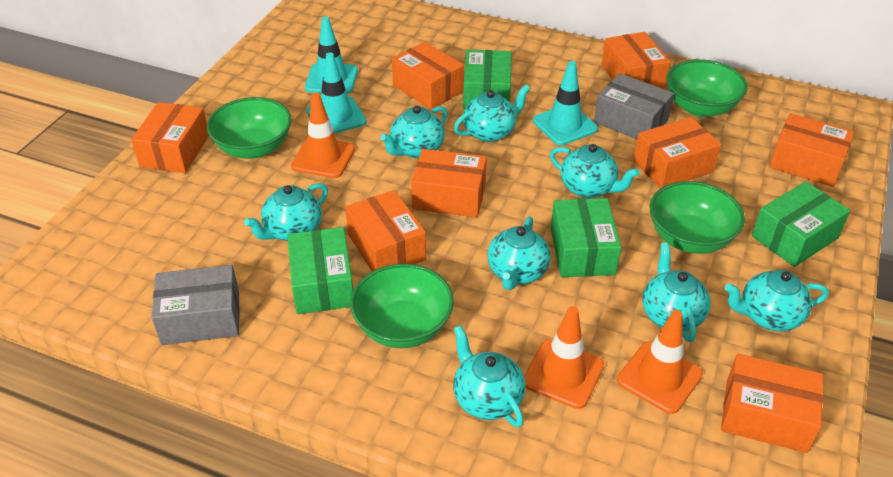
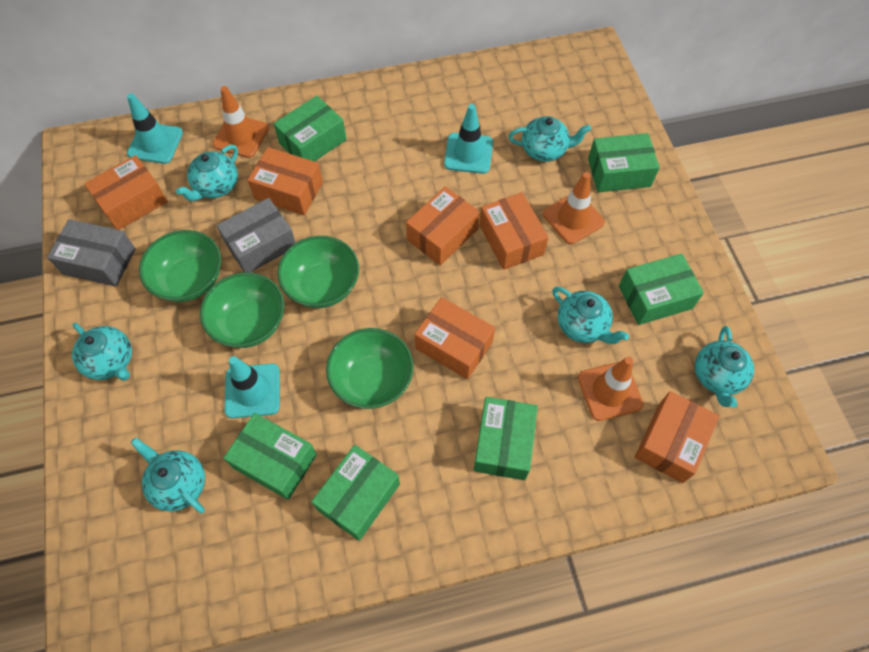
green box: [287,227,353,314] [463,50,512,110] [551,198,621,277] [752,181,850,267] = 4 -> [224,413,317,500] [274,96,347,162] [311,445,400,541] [474,397,538,480] [588,133,660,193] [619,253,704,325] = 6
orange box: [131,102,209,173] [345,190,426,271] [392,42,464,110] [411,149,487,218] [601,32,670,89] [633,117,721,189] [721,354,823,453] [769,113,854,187] = 8 -> [84,155,168,230] [248,147,323,215] [406,186,480,265] [415,297,495,379] [479,192,549,270] [635,391,719,483] = 6
turquoise teapot: [244,183,328,241] [380,106,448,158] [453,325,526,427] [454,84,530,142] [487,216,551,290] [550,144,640,198] [642,242,711,342] [725,270,829,331] = 8 -> [72,323,132,381] [131,438,205,513] [176,145,238,201] [508,116,591,162] [552,287,629,344] [695,326,754,408] = 6

